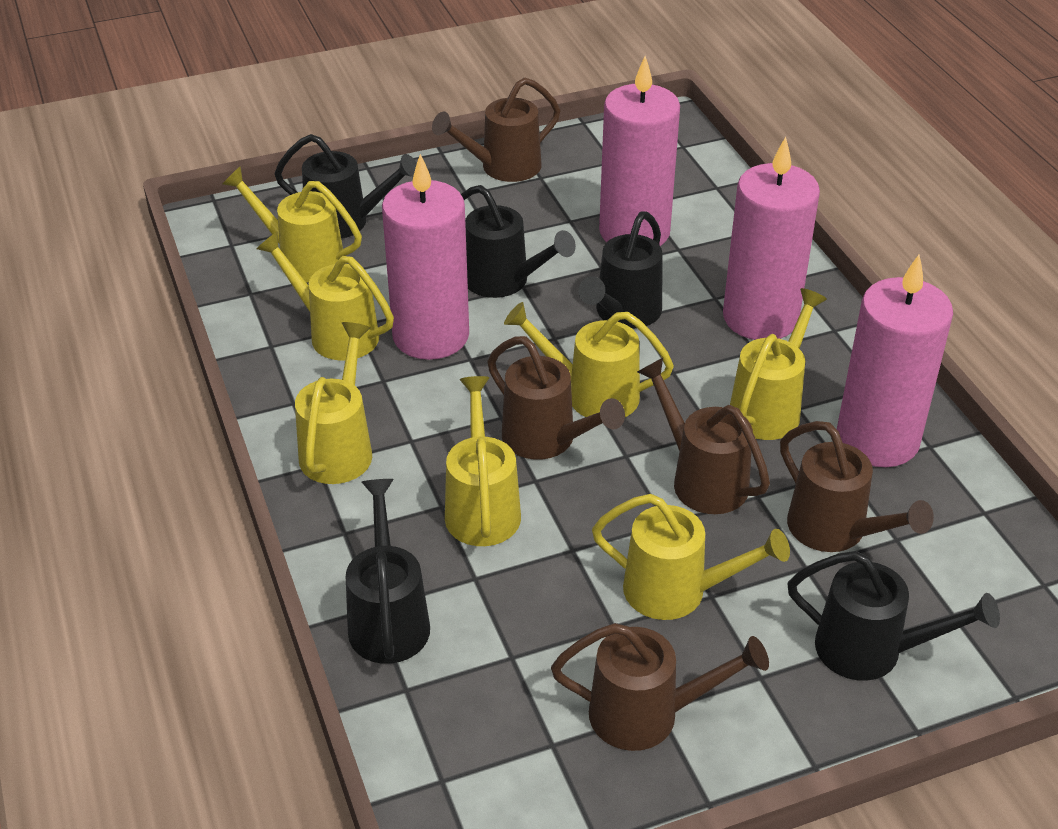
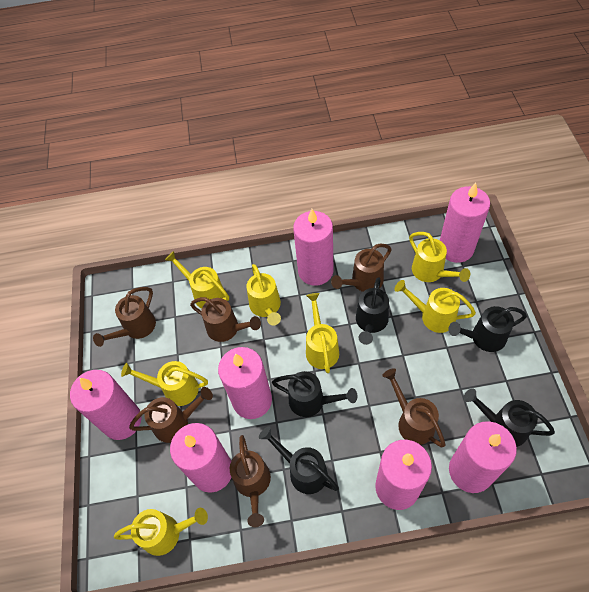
brown watering can: [432,78,560,182] [487,336,625,460] [551,623,769,751] [637,358,770,514] [780,421,934,552] = 5 -> [93,287,156,347] [129,387,213,443] [190,297,261,342] [230,435,271,527] [331,244,392,292] [382,368,446,448] = 6
pink candle: [382,154,469,360] [599,56,680,246] [723,137,820,340] [837,255,953,467] = 4 -> [70,370,141,440] [170,423,231,493] [218,347,272,419] [293,209,333,286] [375,440,432,510] [440,183,490,263] [449,421,517,493] = 7

